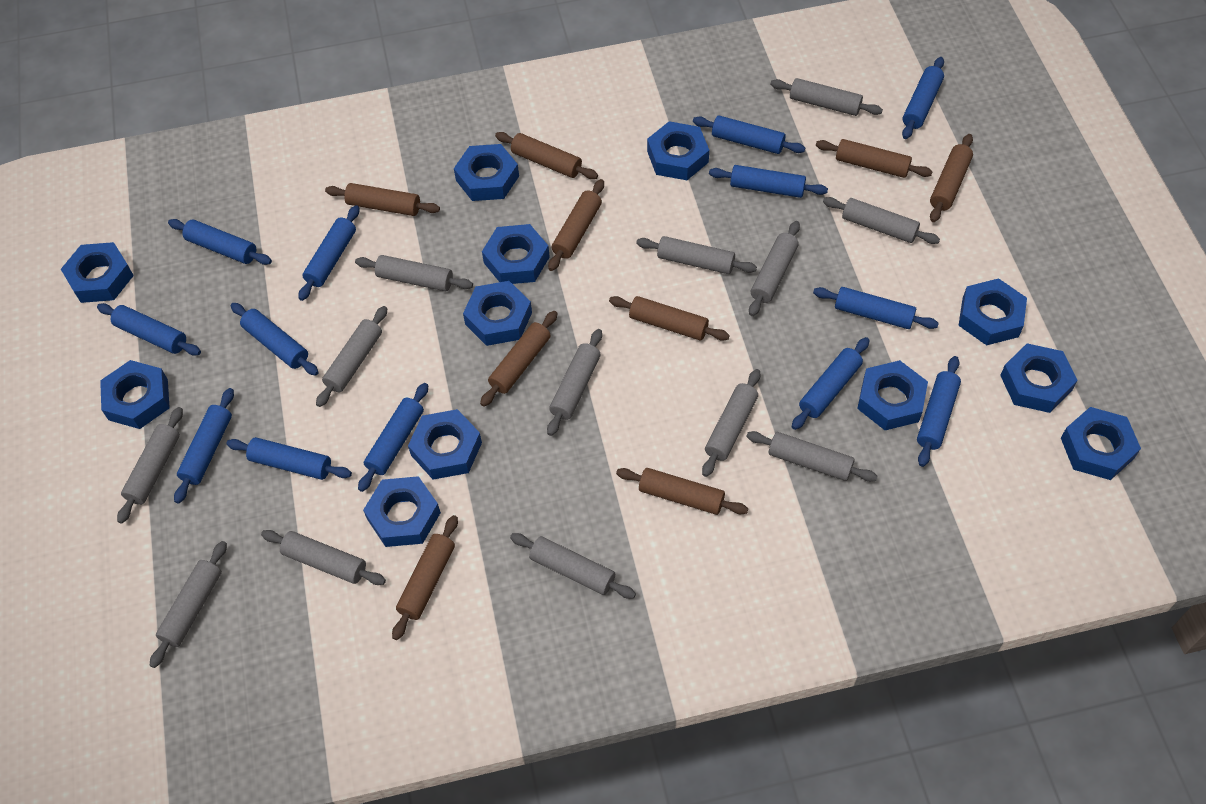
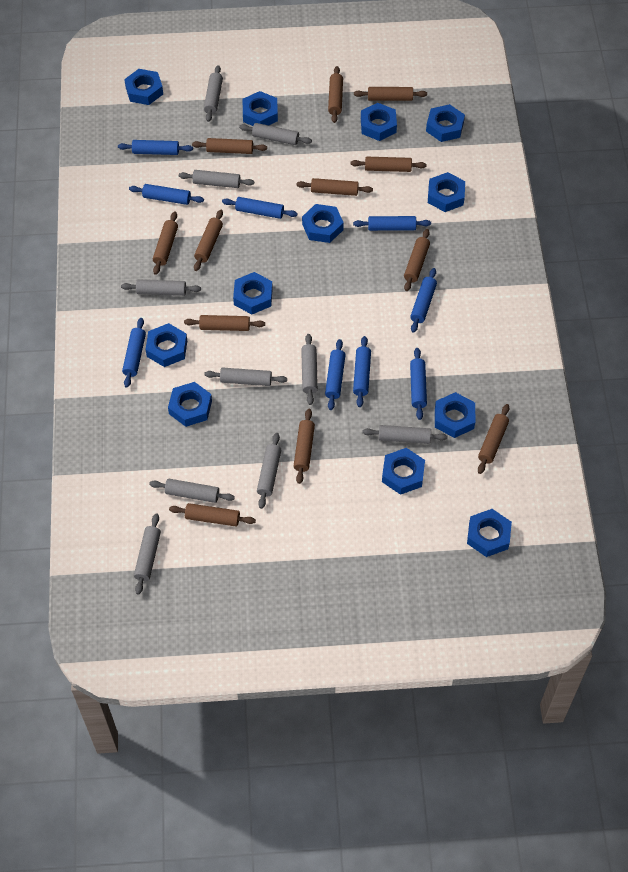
blue rolling pin: [97,303,201,356] [168,219,272,265] [174,388,234,504] [226,437,352,480] [231,303,319,376] [298,205,359,301] [358,383,428,492] [693,116,805,154] [709,165,828,198] [792,337,869,430] [813,287,939,329] [902,57,944,139] [917,356,961,467] = 13 -> [118,140,193,155] [122,318,146,388] [129,184,204,205] [222,197,298,219] [325,339,345,410] [353,216,431,231] [353,336,371,407] [410,268,437,333] [410,348,427,420] = 9
brown rolling pin: [325,183,440,216] [392,515,458,640] [480,311,557,407] [495,132,598,179] [548,179,604,271] [609,296,730,341] [616,468,748,515] [816,139,933,178] [930,134,973,222] = 9 -> [153,211,178,275] [169,503,256,526] [184,315,265,331] [192,138,267,154] [194,210,223,271] [293,409,315,484] [296,178,373,196] [328,66,343,123] [350,157,426,172] [354,87,427,101] [404,229,430,291] [478,404,509,474] = 12
grey rolling pin: [117,407,183,524] [150,541,227,668] [261,530,386,585] [316,306,387,407] [355,255,473,291] [510,533,636,599] [547,329,602,436] [636,236,757,274] [702,369,761,477] [746,431,878,482] [749,221,800,316] [770,78,883,116] [823,197,940,244] = 13 -> [121,280,201,296] [134,513,161,595] [149,479,235,503] [179,170,254,188] [204,65,223,122] [204,368,287,386] [239,123,312,145] [257,433,281,509] [301,334,318,405] [362,425,447,444] = 10

